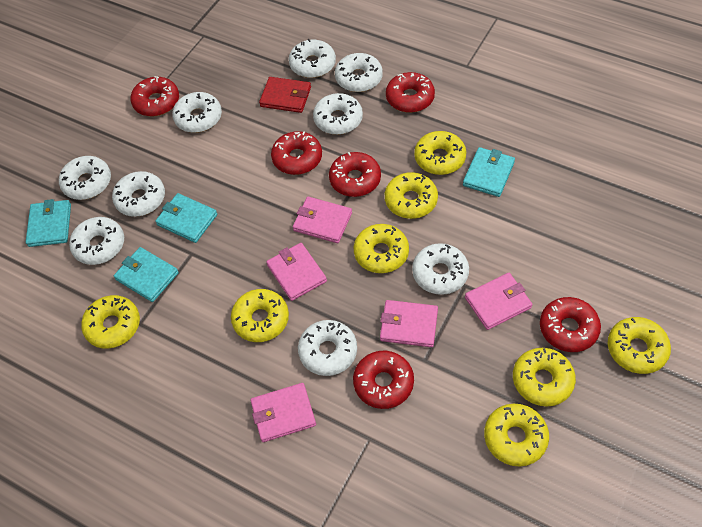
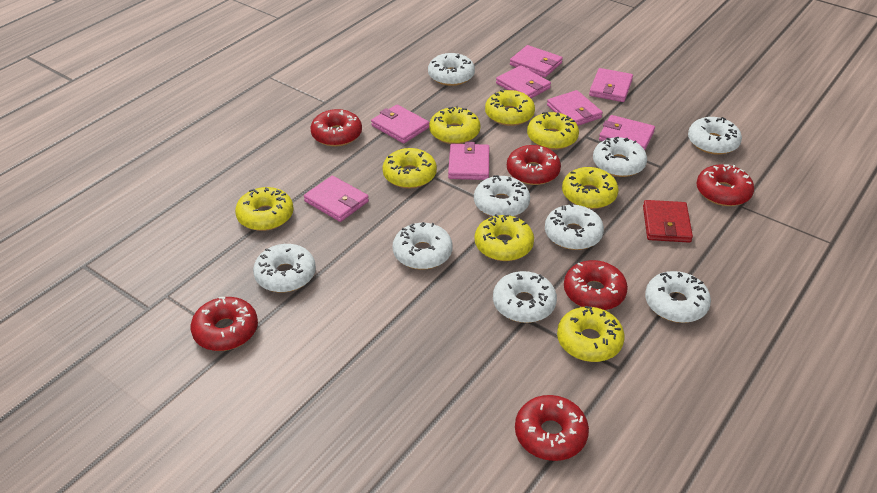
pink wallet: [250,383,316,442] [266,243,327,301] [293,197,352,243] [380,300,438,347] [465,273,533,330] = 5 -> [304,176,369,222] [371,105,429,144] [448,142,489,180] [496,65,551,98] [510,45,563,77] [547,90,603,126] [589,68,633,102] [599,115,655,150] = 8
turquoise wallet: [26,199,71,247] [114,247,179,302] [155,193,217,243] [463,147,515,197] = 4 -> none = 0

